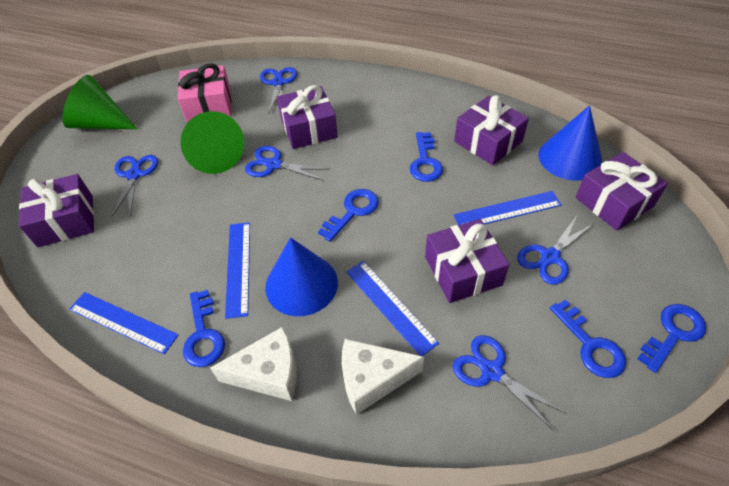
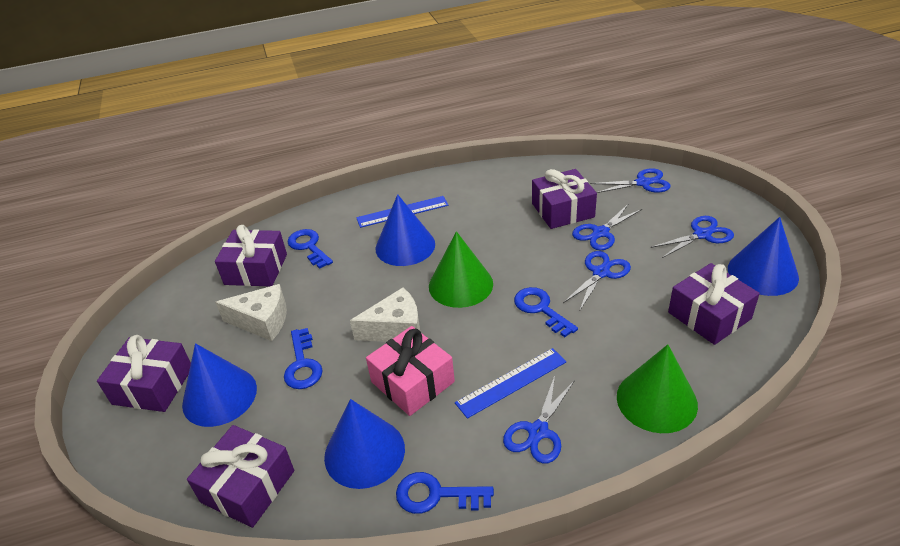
blue cone: [265,237,338,316] [539,105,602,181] = 2 -> [182,343,257,427] [324,399,405,489] [376,194,435,266] [728,217,799,296] = 4
blue key: [183,290,225,367] [318,189,379,242] [410,132,443,182] [550,299,626,378] [637,304,706,373] = 5 -> [284,328,323,389] [288,229,333,269] [396,472,494,514] [514,287,578,337] = 4
blue ruler: [69,292,179,354] [225,222,250,319] [346,261,439,356] [454,191,562,225] = 4 -> [356,196,448,228] [455,348,566,419] = 2

